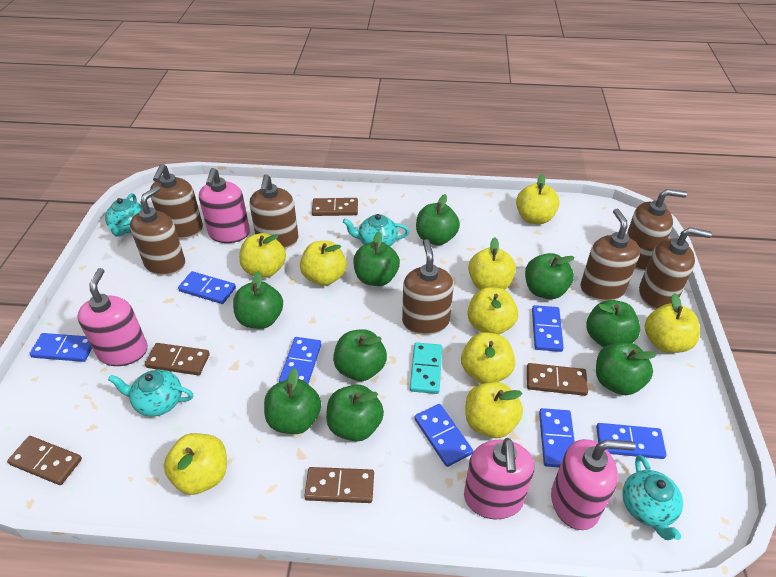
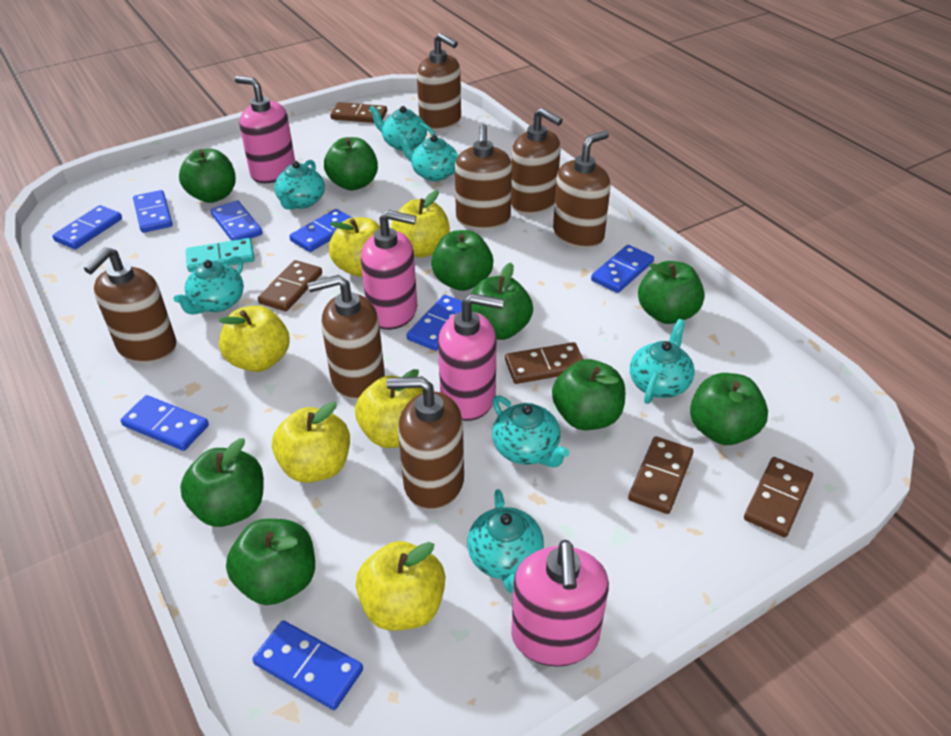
blue domino: [29,333,92,362] [178,271,236,304] [279,337,321,384] [415,404,473,467] [532,305,564,352] [539,408,575,467] [596,423,666,459] = 7 -> [52,205,122,249] [120,395,209,451] [133,190,173,233] [210,200,262,241] [252,621,363,710] [289,209,352,252] [406,295,462,351] [591,245,654,293] = 8
turquoise teapot: [105,193,143,237] [108,370,194,416] [343,214,409,246] [622,455,683,540] = 4 -> [174,256,244,315] [274,160,325,210] [369,105,435,151] [398,133,459,181] [467,489,544,593] [492,395,569,467] [630,319,695,404] = 7
yellow apple: [164,433,227,495] [239,233,286,278] [300,241,347,286] [461,332,515,384] [465,382,523,438] [467,287,518,334] [468,237,516,290] [516,174,559,224] [645,293,700,353] = 9 -> [219,305,289,372] [272,402,350,483] [329,217,380,277] [355,369,423,448] [356,541,445,631] [391,190,450,258] = 6

